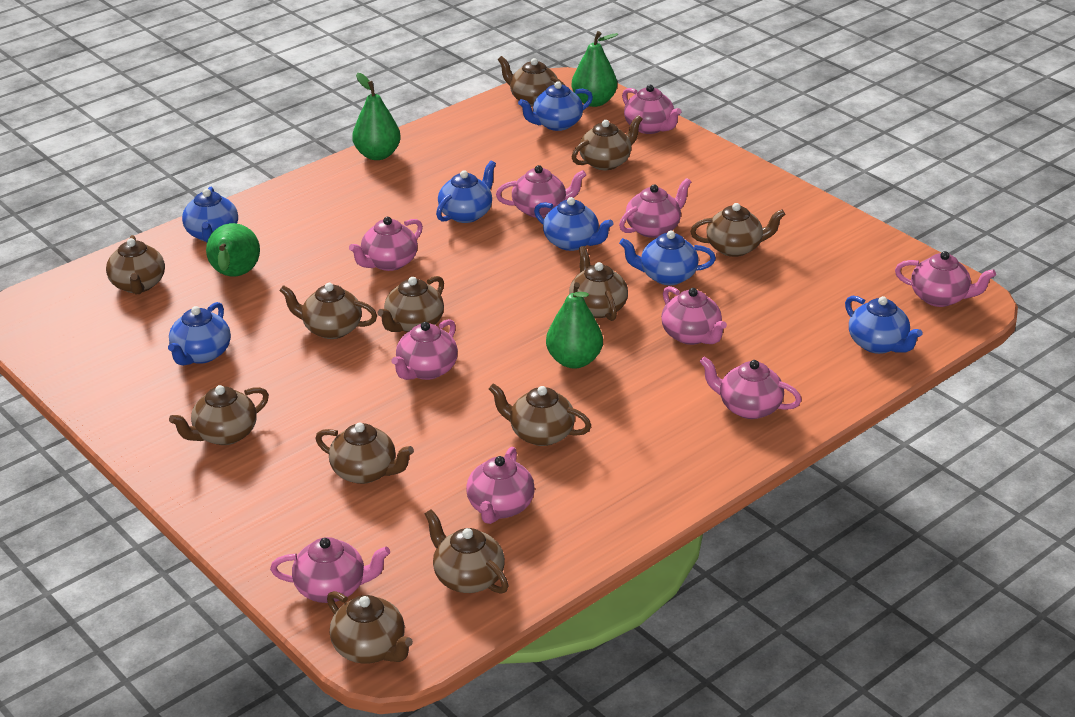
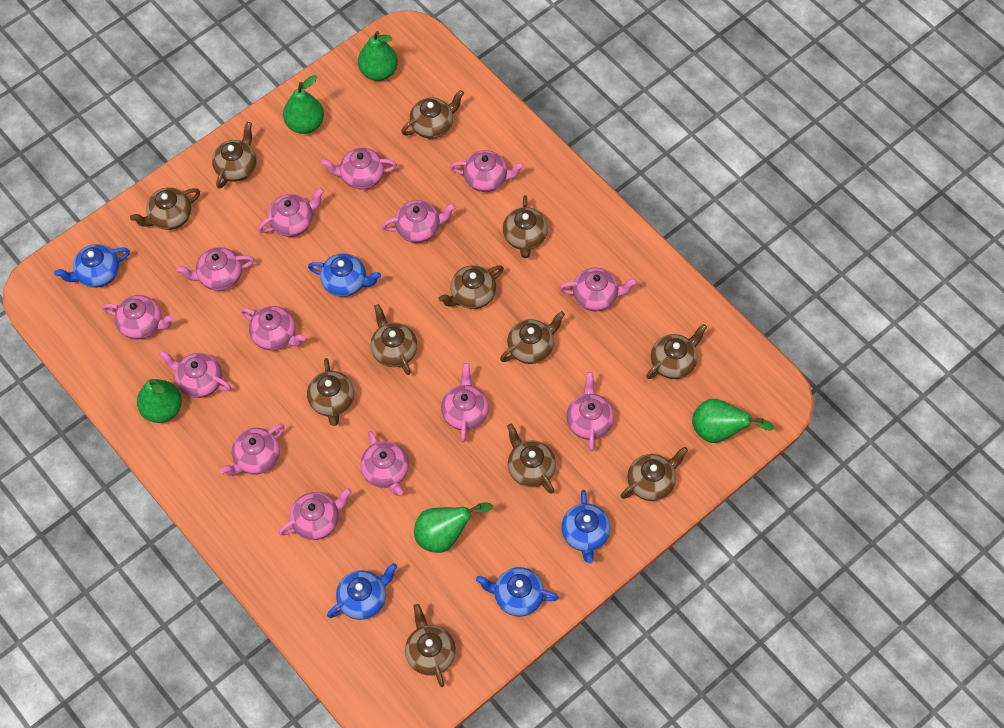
blue teapot: [168,302,231,365] [182,187,238,242] [436,160,496,223] [518,82,593,131] [534,197,613,251] [619,231,716,285] [845,295,923,354] = 7 -> [54,244,130,288] [308,253,381,297] [327,563,397,620] [476,567,559,617] [561,490,610,564] = 5
green pear: [206,223,260,276] [352,73,401,160] [546,282,603,368] [571,31,618,107] = 4 -> [137,379,182,423] [283,75,324,134] [358,31,398,81] [414,502,493,553] [692,399,774,443] = 5
pink teapot: [270,537,390,603] [349,217,423,271] [392,319,458,380] [466,447,535,524] [496,165,586,218] [619,178,691,238] [622,85,682,134] [661,286,727,345] [700,356,801,419] [895,251,996,307] = 10 -> [103,295,174,340] [159,350,231,398] [176,247,254,291] [220,424,285,476] [241,306,305,350] [258,188,324,237] [279,488,352,540] [321,148,397,189] [361,431,409,496] [382,200,456,243] [441,363,489,442] [450,150,524,192] [559,268,637,311] [566,372,614,451] = 14

